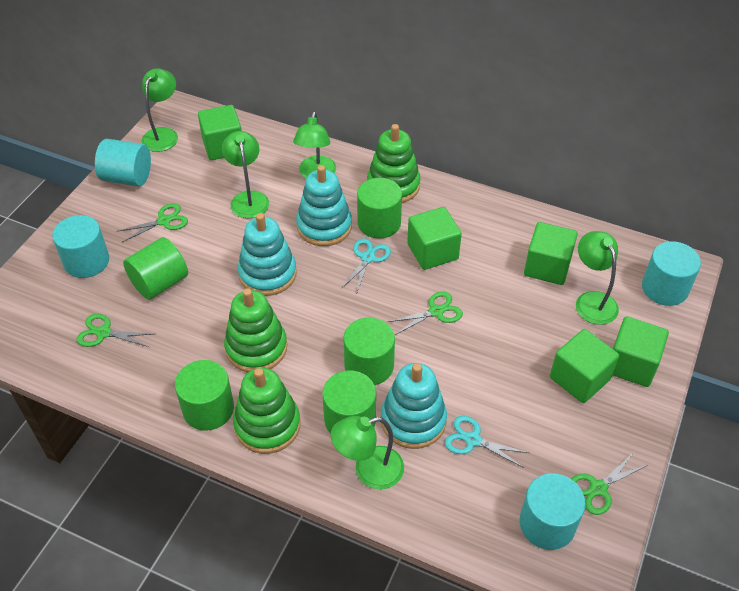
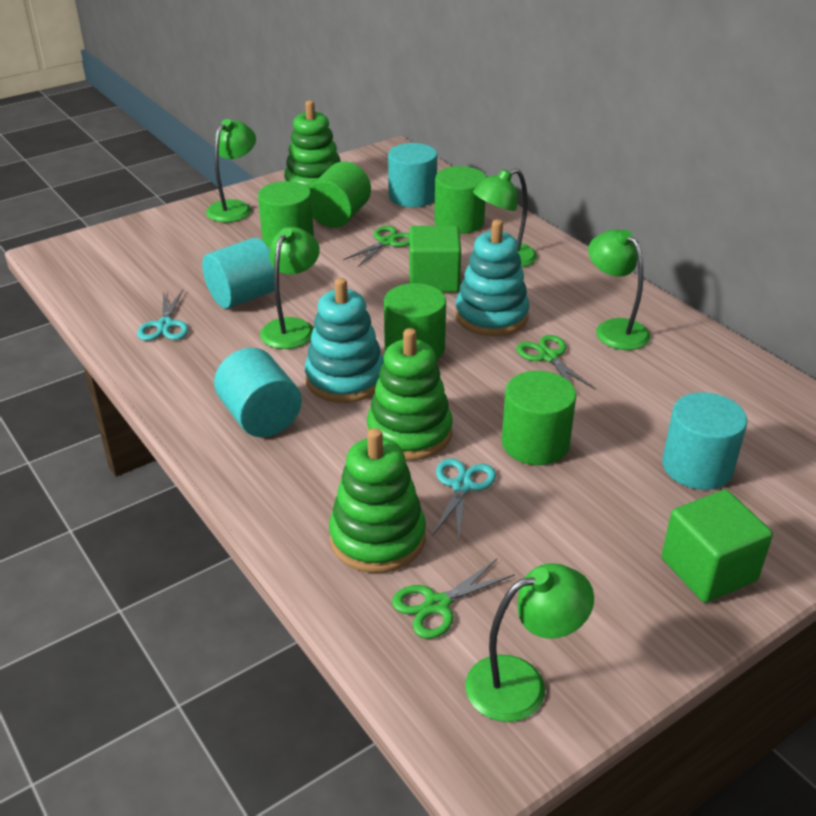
green cube: [198,105,242,160] [407,207,462,270] [524,222,578,285] [550,329,619,403] [613,316,669,387] = 5 -> [409,226,461,292] [661,490,773,603] = 2
green scissors: [77,314,153,347] [117,203,188,242] [388,291,463,335] [571,452,648,515] = 4 -> [343,226,409,267] [392,559,515,639] [516,335,595,389] = 3
turquoise stacking toy: [238,213,297,296] [296,165,352,246] [381,363,447,449] = 3 -> [305,278,384,403] [455,219,530,336] = 2

